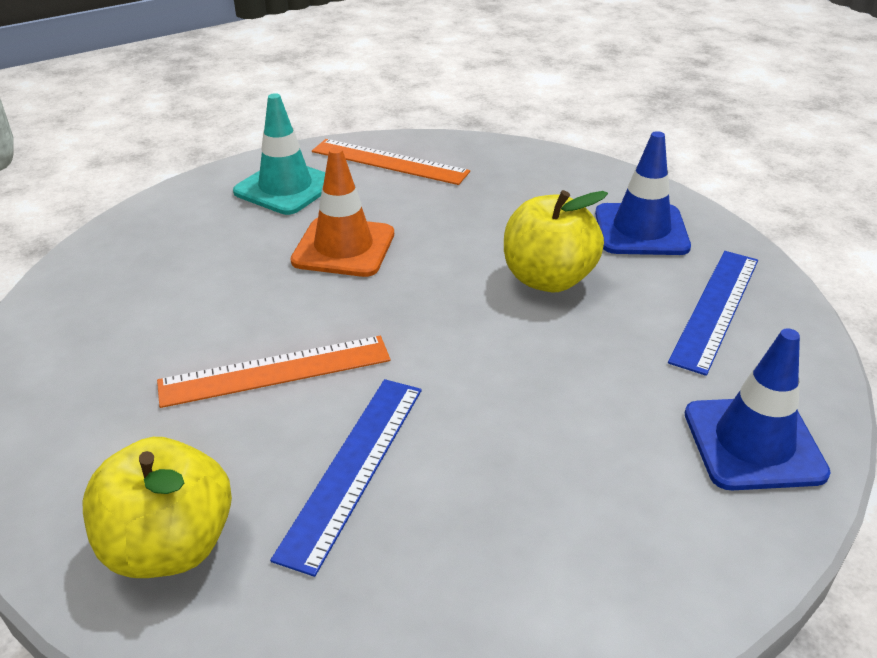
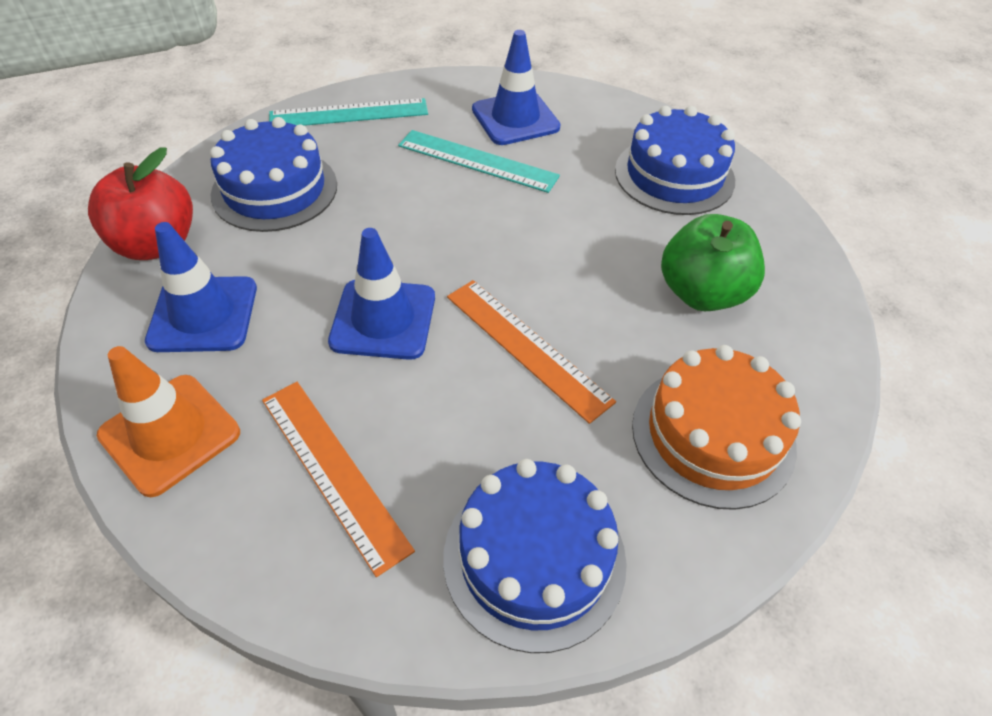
blue cake: none = 0 -> [210,117,337,232] [443,459,627,653] [615,106,735,215] = 3
blue ruler: [270,379,422,577] [668,251,758,376] = 2 -> none = 0
blue traffic cone: [595,131,691,255] [685,328,831,490] = 2 -> [145,222,257,352] [328,228,435,360] [472,30,561,145] = 3
green apple: none = 0 -> [661,214,765,311] = 1
orange cake: none = 0 -> [632,345,801,510] = 1
red apple: none = 0 -> [88,147,193,260] = 1
turquoise ruler: none = 0 -> [269,98,428,126] [398,130,560,193] = 2
turquoise traffic cone: [233,93,325,215] = 1 -> none = 0
yellow apple: [83,437,232,578] [504,190,608,292] = 2 -> none = 0

